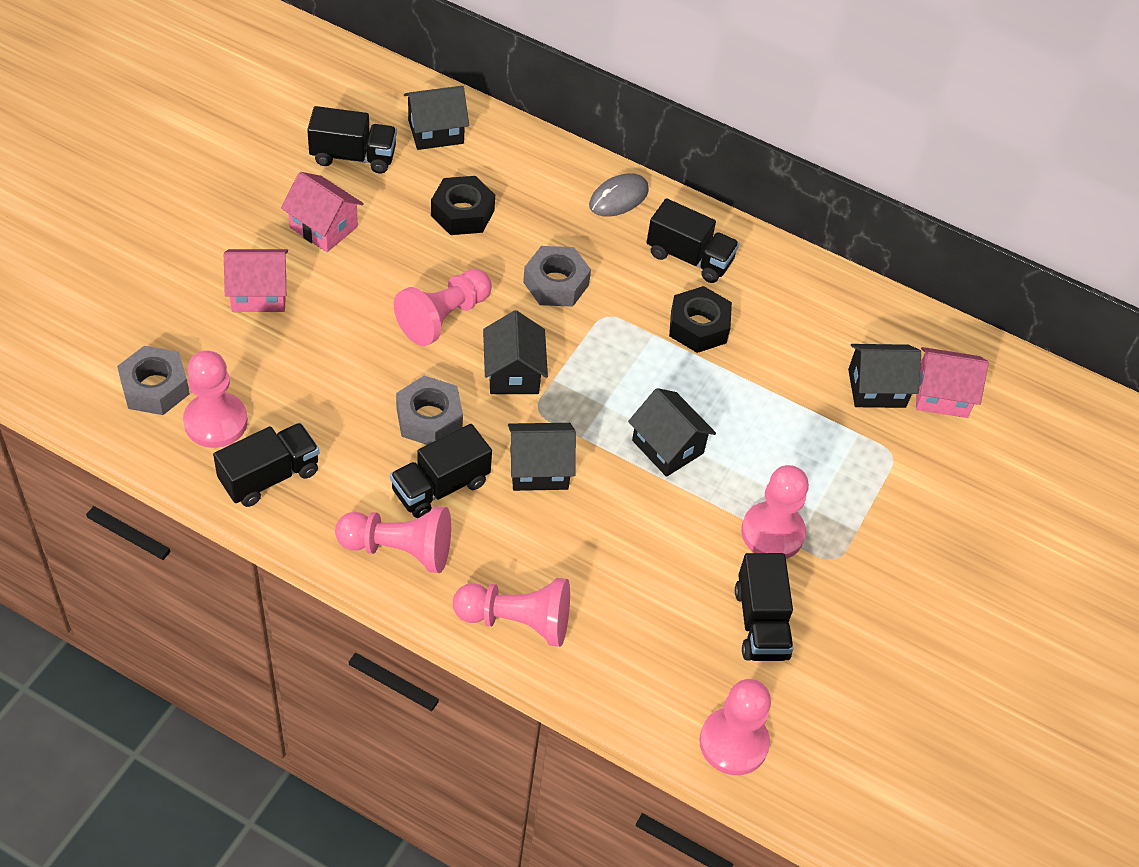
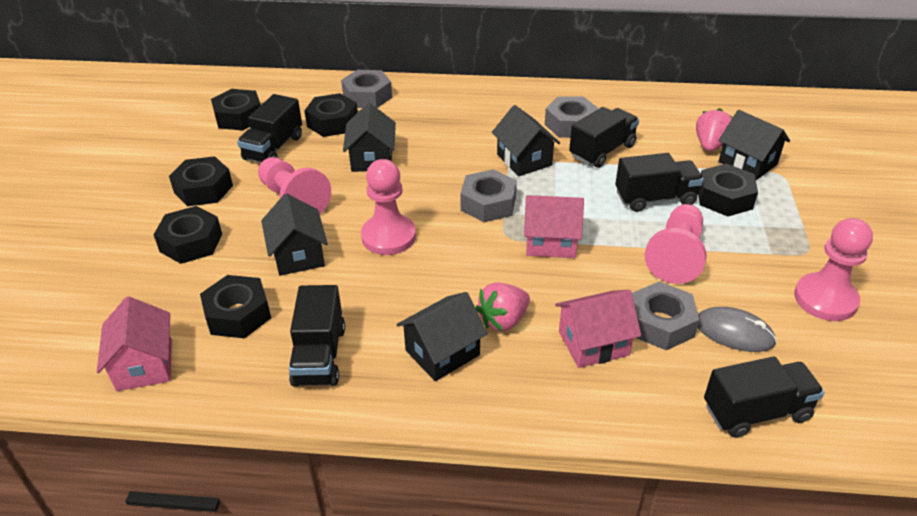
black nut: [431,176,495,235] [669,286,732,353] = 2 -> [154,206,222,264] [169,156,233,206] [200,275,271,338] [211,89,261,131] [304,93,358,137] [698,163,758,217] = 6
grey nut: [117,346,190,415] [396,376,463,445] [523,246,591,307] = 3 -> [341,70,392,108] [460,169,517,222] [545,96,599,138] [632,281,699,350] = 4
pink pawn: [183,351,248,448] [335,506,451,573] [394,269,492,346] [453,578,570,647] [699,679,771,775] [741,465,809,559] = 6 -> [258,157,331,214] [361,159,416,255] [645,204,706,284] [794,218,873,321] = 4
pink strawberry: none = 0 -> [476,283,530,332] [696,108,733,151] = 2

